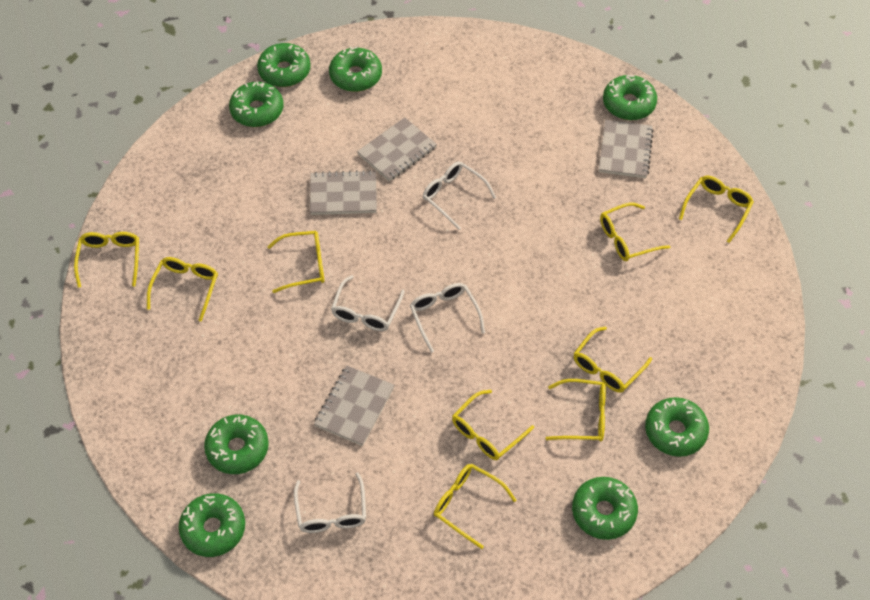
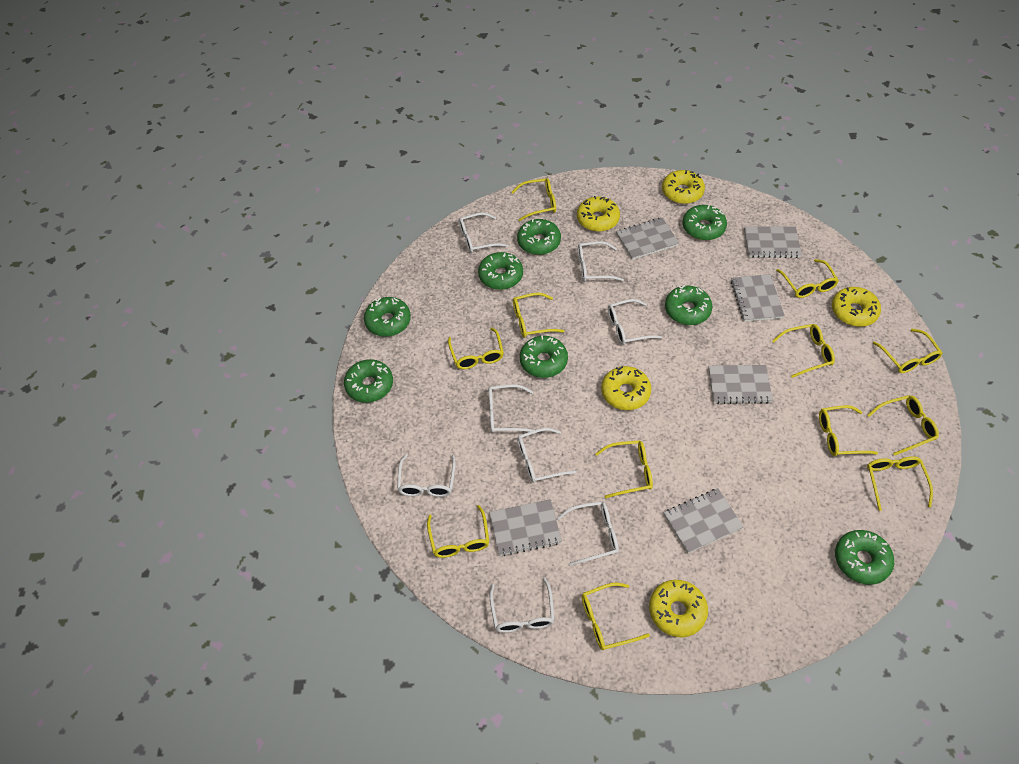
grey notebook: [310,170,377,215] [314,366,395,446] [357,117,437,181] [599,120,654,178] = 4 -> [489,499,562,556] [616,218,679,260] [664,488,744,554] [708,365,773,404] [731,274,785,322] [744,226,802,258] = 6
white glasses: [294,472,366,533] [331,275,405,331] [410,283,485,353] [423,162,496,230] = 4 -> [397,454,456,497] [459,212,508,253] [488,385,534,433] [490,577,555,633] [517,428,577,483] [557,501,619,566] [578,241,624,282] [608,299,662,345] = 8
yellow donut: none = 0 -> [577,196,620,232] [601,366,651,410] [649,580,708,637] [662,170,705,204] [832,287,881,327] = 5
yellow glasses: [74,232,139,288] [147,257,218,322] [267,231,325,293] [434,464,516,549] [452,390,534,460] [546,379,606,441] [574,327,652,393] [600,202,670,261] [679,176,754,243] = 9 -> [427,505,489,558] [448,328,504,369] [511,178,556,221] [513,293,564,338] [582,583,650,650] [595,440,653,498] [772,324,835,378] [776,259,839,298] [819,405,878,456] [867,395,939,456] [867,456,933,511] [873,329,943,373] = 12

